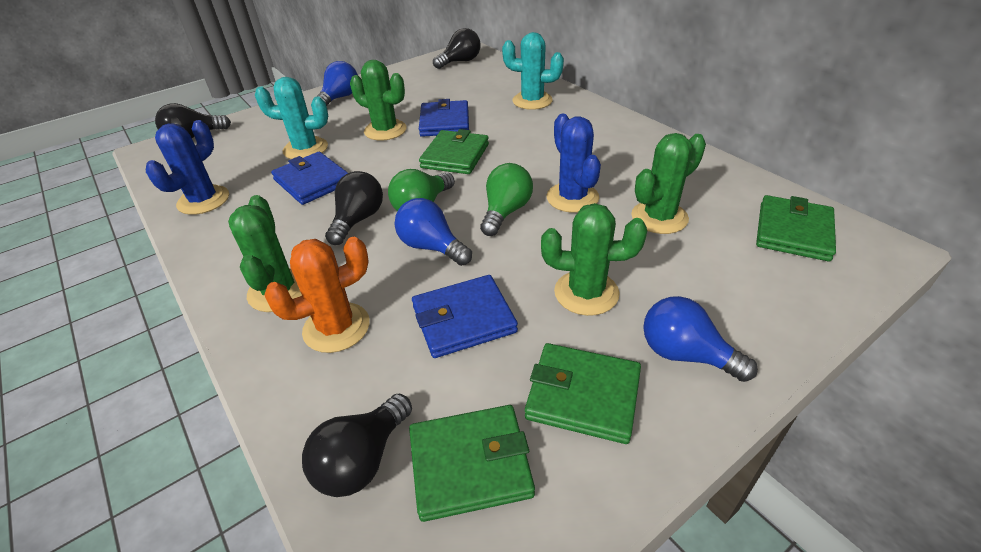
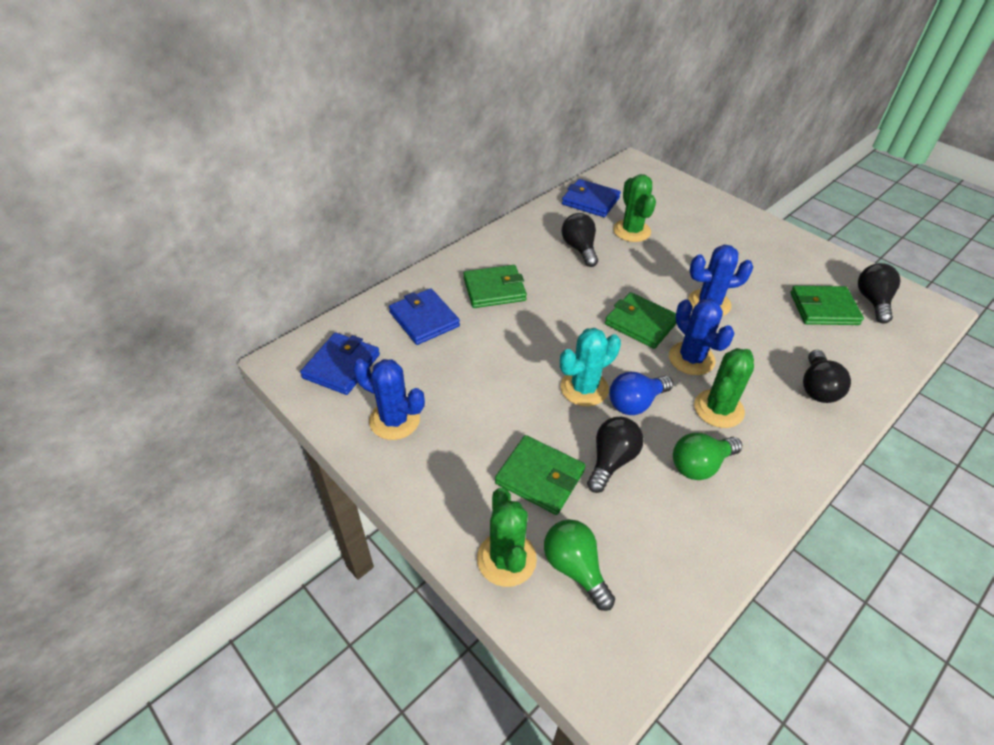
blue cactus: [146,120,229,215] [546,114,601,213] = 2 -> [353,359,425,440] [669,299,735,375] [688,245,753,316] = 3
blue light bulb: [316,61,358,106] [394,198,472,266] [643,296,758,382] = 3 -> [609,372,673,415] = 1
green cactus: [228,195,302,312] [350,60,407,141] [541,203,647,316] [631,133,706,234] = 4 -> [477,488,537,587] [613,174,656,242] [694,348,754,428] = 3
orange cactus: [264,237,370,353] = 1 -> none = 0
turquoise cactus: [255,77,328,159] [502,32,564,110] = 2 -> [560,328,621,407] = 1

